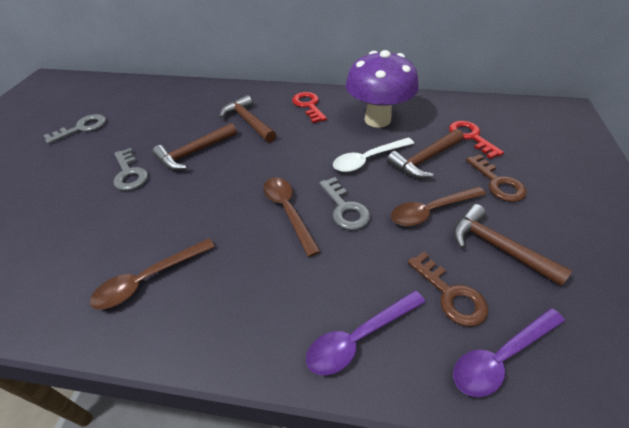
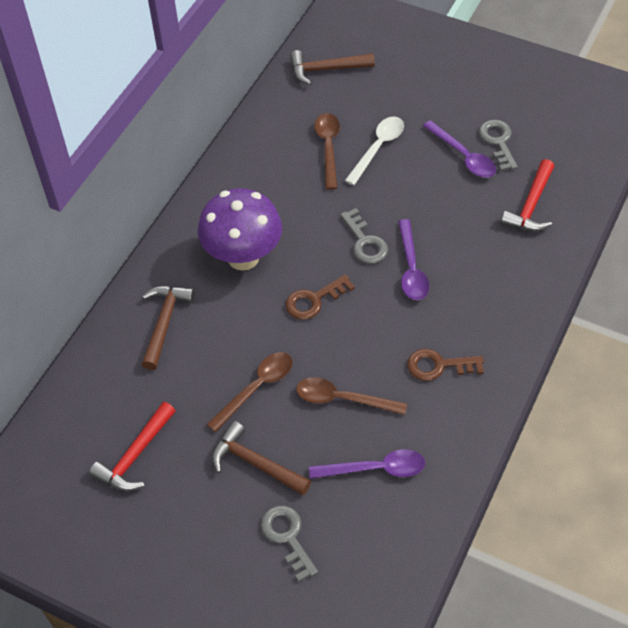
brown hammer: [152,123,237,170] [219,95,276,143] [387,129,464,178] [453,204,572,286] = 4 -> [141,286,195,370] [212,421,311,495] [290,50,375,85] = 3
purple spoon: [306,290,425,375] [453,308,565,397] = 2 -> [309,449,425,479] [398,219,429,300] [423,120,496,178] = 3
red hammer: none = 0 -> [89,402,176,491] [501,159,554,232] = 2
red key: [292,92,327,123] [449,121,504,159] = 2 -> none = 0

